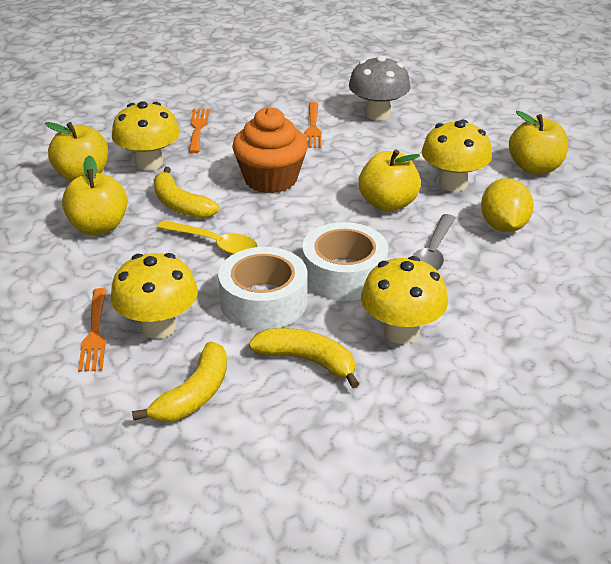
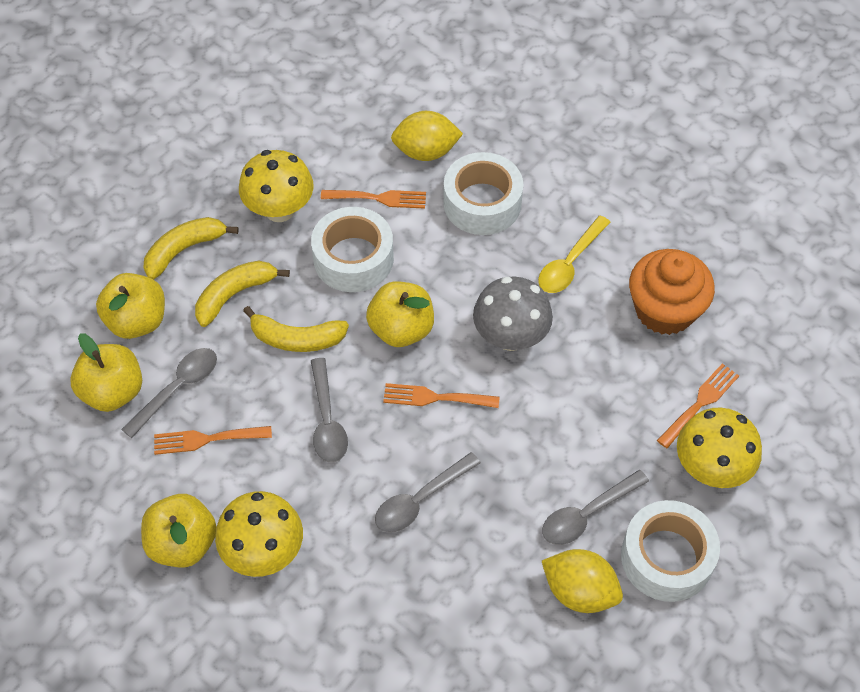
grey spoon: [412,214,455,271] = 1 -> [121,348,217,438] [311,358,348,463] [375,452,481,533] [542,470,649,545] = 4
orange fork: [78,288,107,372] [189,108,209,153] [304,102,322,148] = 3 -> [154,426,272,455] [321,190,426,209] [383,383,500,408] [657,363,739,449] = 4
white tape: [218,247,307,330] [302,222,388,301] = 2 -> [311,207,394,292] [443,152,523,235] [621,500,720,602] = 3
yellow lemon: [481,178,534,232] = 1 -> [391,111,463,161] [542,549,623,613] = 2
yellow mushroom: [111,253,198,339] [112,101,180,171] [361,256,448,344] [422,120,492,192] = 4 -> [215,491,303,577] [239,150,314,222] [677,408,762,488] = 3

